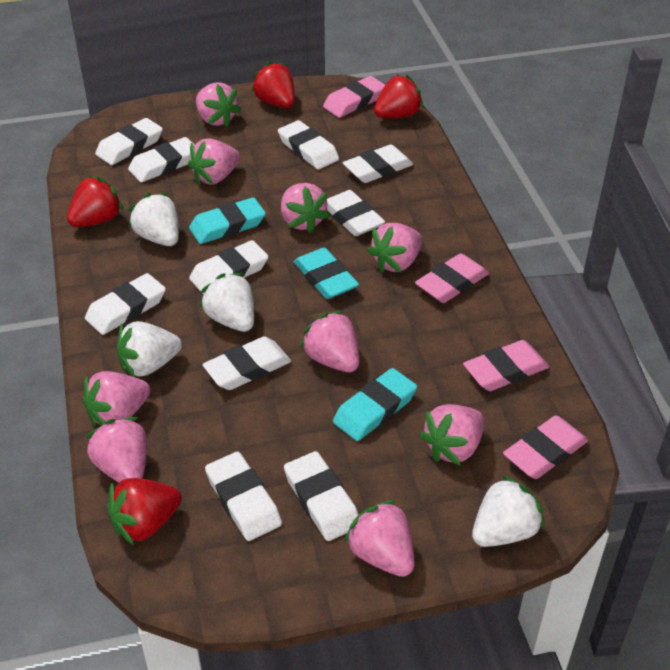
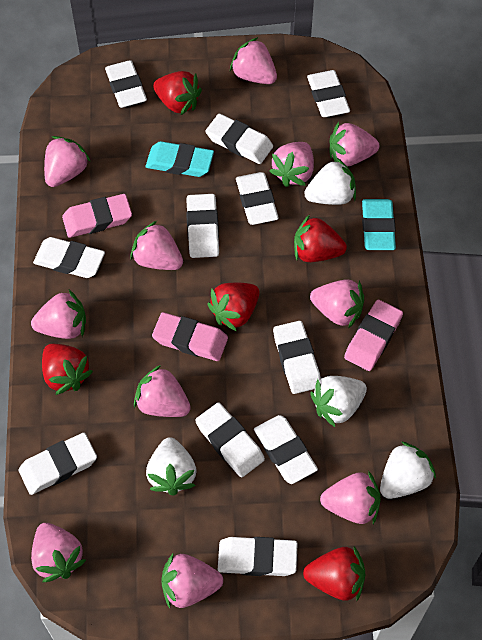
pink eraser: [323,76,385,118] [415,253,489,303] [463,340,549,391] [503,415,588,479] = 4 -> [62,194,132,238] [152,312,228,361] [344,300,403,371] = 3
pink strawberry: [82,371,150,426] [85,417,147,483] [188,139,240,184] [196,82,241,127] [281,183,330,233] [300,311,359,373] [344,500,415,577] [367,223,422,273] [419,404,485,466] = 9 -> [31,290,86,339] [31,523,86,582] [44,136,91,187] [130,221,183,270] [134,365,191,417] [161,554,223,608] [230,37,277,84] [269,142,314,187] [310,279,364,329] [320,471,381,524] [330,122,379,167] = 11
red strawberry: [67,176,124,227] [107,478,182,545] [251,61,295,108] [374,74,423,118] = 4 -> [42,344,93,395] [153,71,202,115] [207,283,260,331] [294,215,347,262] [303,546,366,601] = 5
turquoise eraser: [189,197,266,244] [294,248,359,299] [333,368,417,441] = 3 -> [146,141,214,177] [362,199,396,250] = 2
white eraser: [85,273,166,335] [95,118,163,165] [128,137,195,183] [189,240,269,295] [202,336,291,390] [205,452,282,541] [278,120,339,170] [284,451,359,541] [327,190,385,236] [343,145,413,183] = 10 -> [19,433,97,495] [33,237,105,278] [105,60,147,108] [186,194,219,258] [195,402,265,477] [206,114,273,164] [218,537,298,576] [236,172,279,225] [254,415,318,484] [273,321,321,394] [307,70,350,117] = 11

